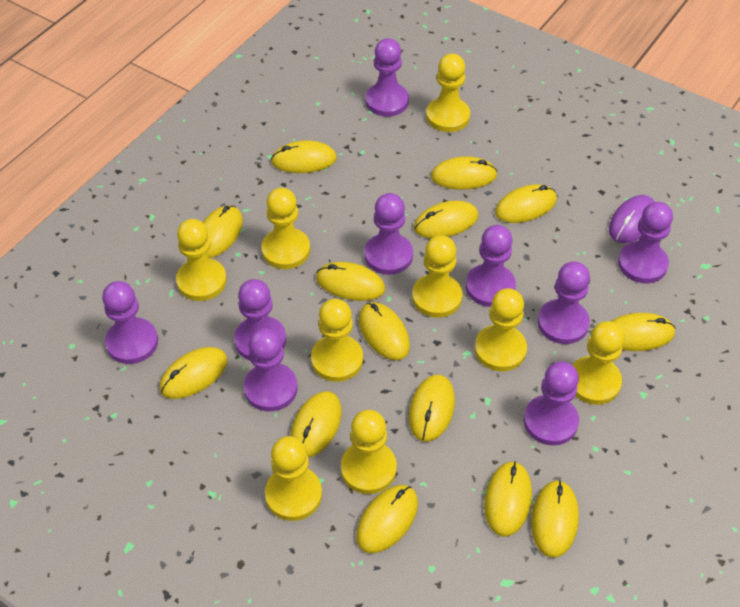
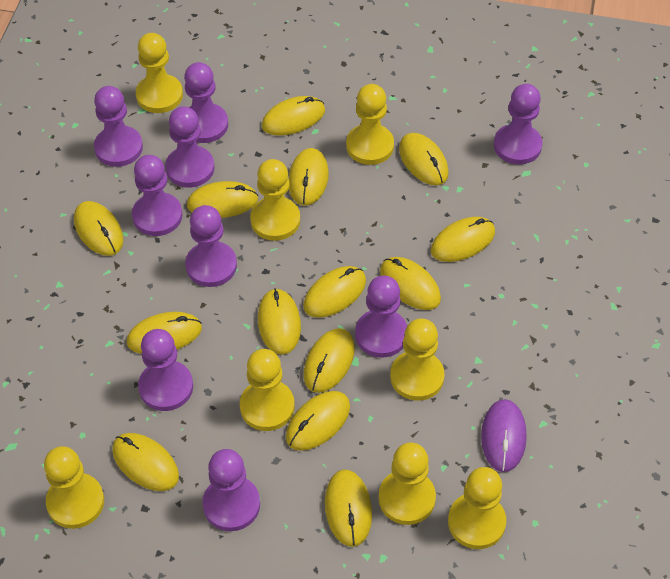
yellow pawn: [176,219,227,301] [261,188,310,269] [265,436,322,521] [311,299,363,382] [341,410,397,494] [412,235,462,318] [426,53,470,132] [475,288,527,371] [573,321,624,405] = 9 -> [44,446,104,529] [136,33,183,113] [240,349,295,431] [250,159,300,241] [346,84,394,165] [379,442,436,525] [390,318,445,401] [448,467,506,549] = 8

